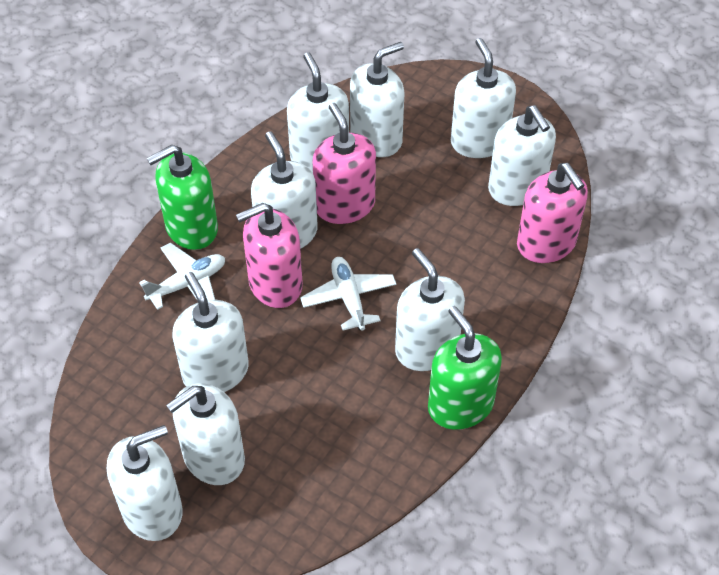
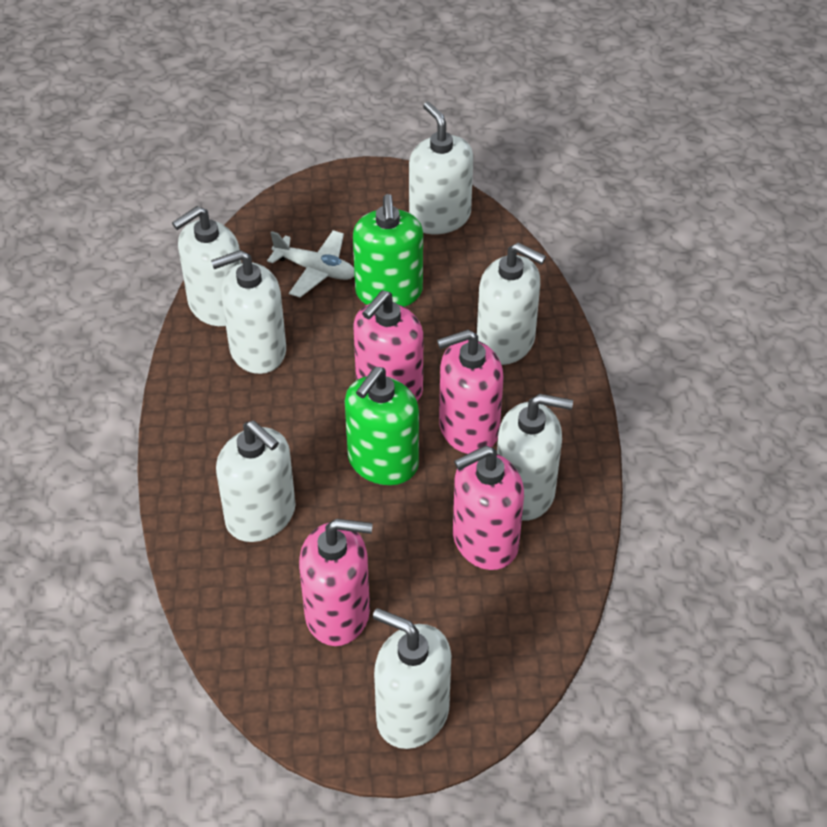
pink soap dispenser: [236,203,303,308] [312,103,376,224] [517,163,588,263] = 3 -> [299,519,373,646] [353,290,423,401] [437,330,504,454] [453,446,524,570] = 4
white plane: [139,243,225,310] [300,257,396,331] = 2 -> [267,230,355,298] = 1
white soap dispenser: [107,425,183,541] [166,383,245,485] [173,272,249,392] [251,131,317,249] [287,52,349,172] [350,42,405,157] [395,248,465,371] [451,38,516,158] [488,105,556,206] = 9 -> [172,206,241,326] [211,250,286,374] [216,421,296,542] [373,608,451,749] [409,102,473,235] [477,242,546,365] [497,394,573,521] = 7

